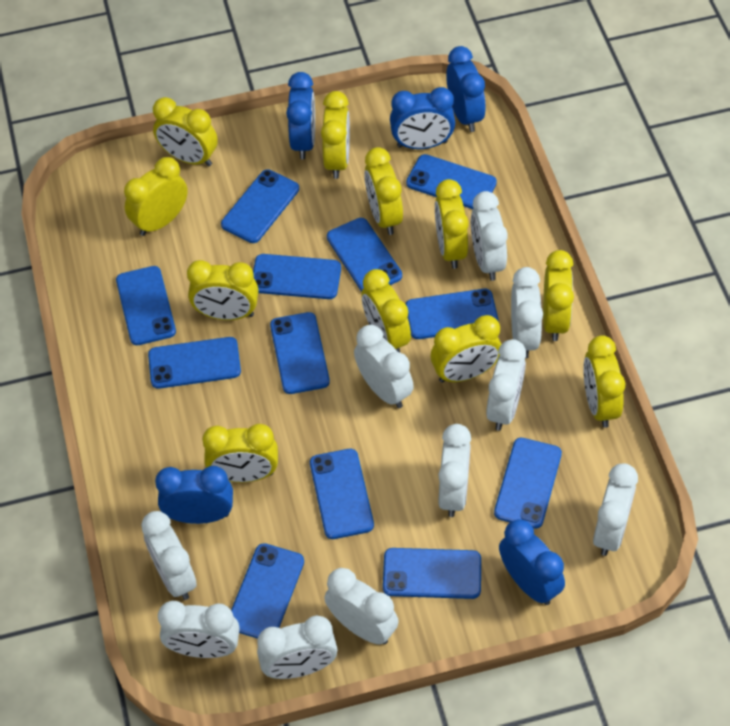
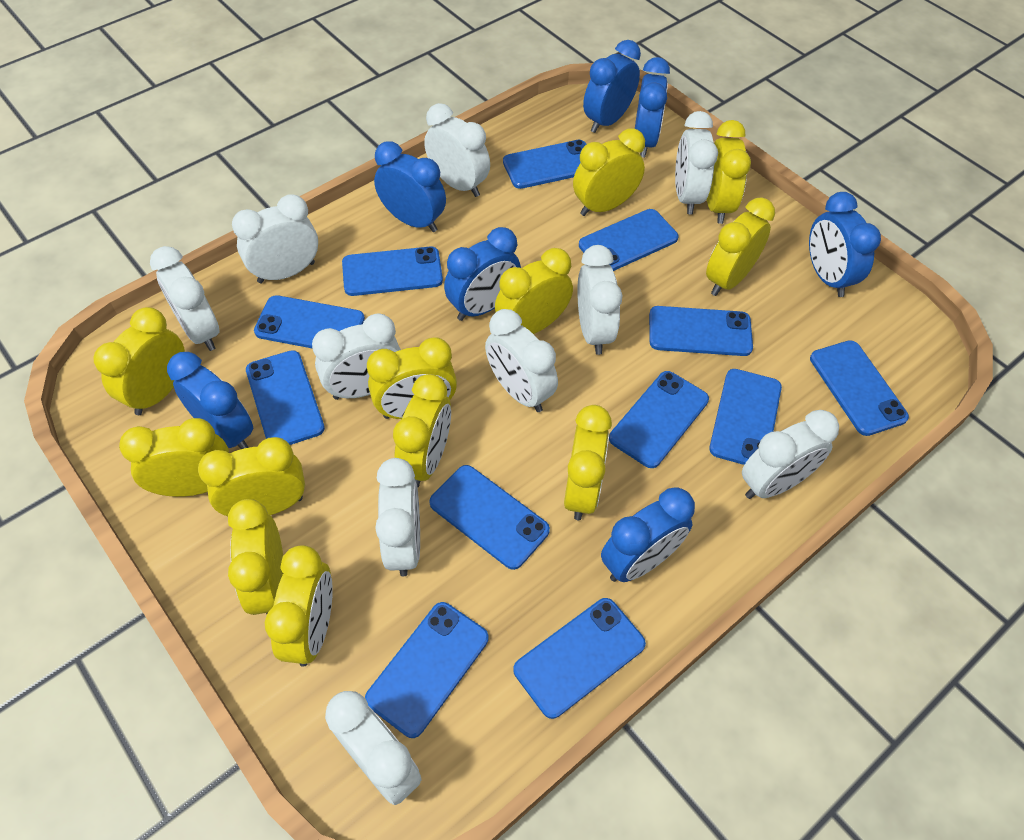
blue clock: [155,466,233,524] [286,72,315,159] [390,87,455,149] [446,46,486,132] [499,519,565,605] = 5 -> [167,352,253,449] [374,141,446,232] [444,227,521,321] [583,40,641,133] [601,487,695,582] [635,57,670,157] [809,192,881,297] = 7
yellow clock: [124,157,188,236] [153,97,218,166] [187,260,258,320] [202,424,278,482] [321,91,350,179] [362,269,411,352] [364,147,403,235] [431,315,502,383] [435,179,469,269] [543,250,574,341] [583,335,625,428] = 11 -> [93,307,185,415] [119,418,229,497] [198,437,305,516] [228,499,283,615] [265,546,333,667] [367,337,457,419] [393,374,451,487] [495,248,573,334] [564,405,612,520] [573,128,645,216] [706,197,775,296] [707,120,751,224] = 12

